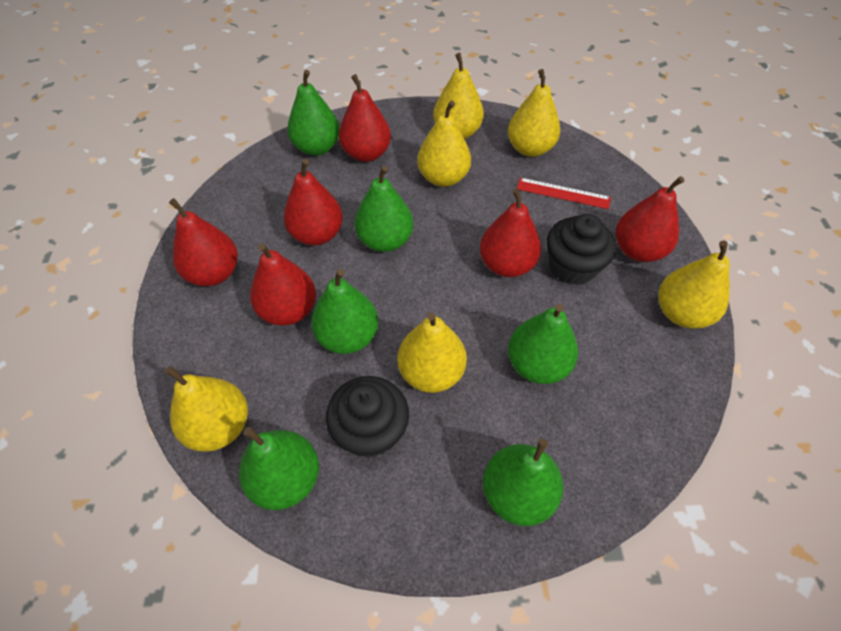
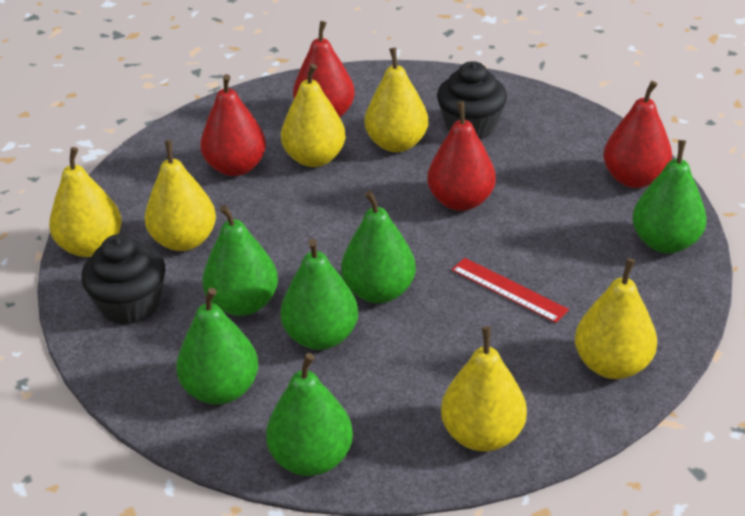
red pear: [169,198,238,286] [250,243,316,326] [283,159,343,246] [339,74,391,162] [480,189,541,277] [616,176,684,262] = 6 -> [200,74,266,176] [293,21,355,117] [427,102,496,211] [603,81,672,188] = 4

